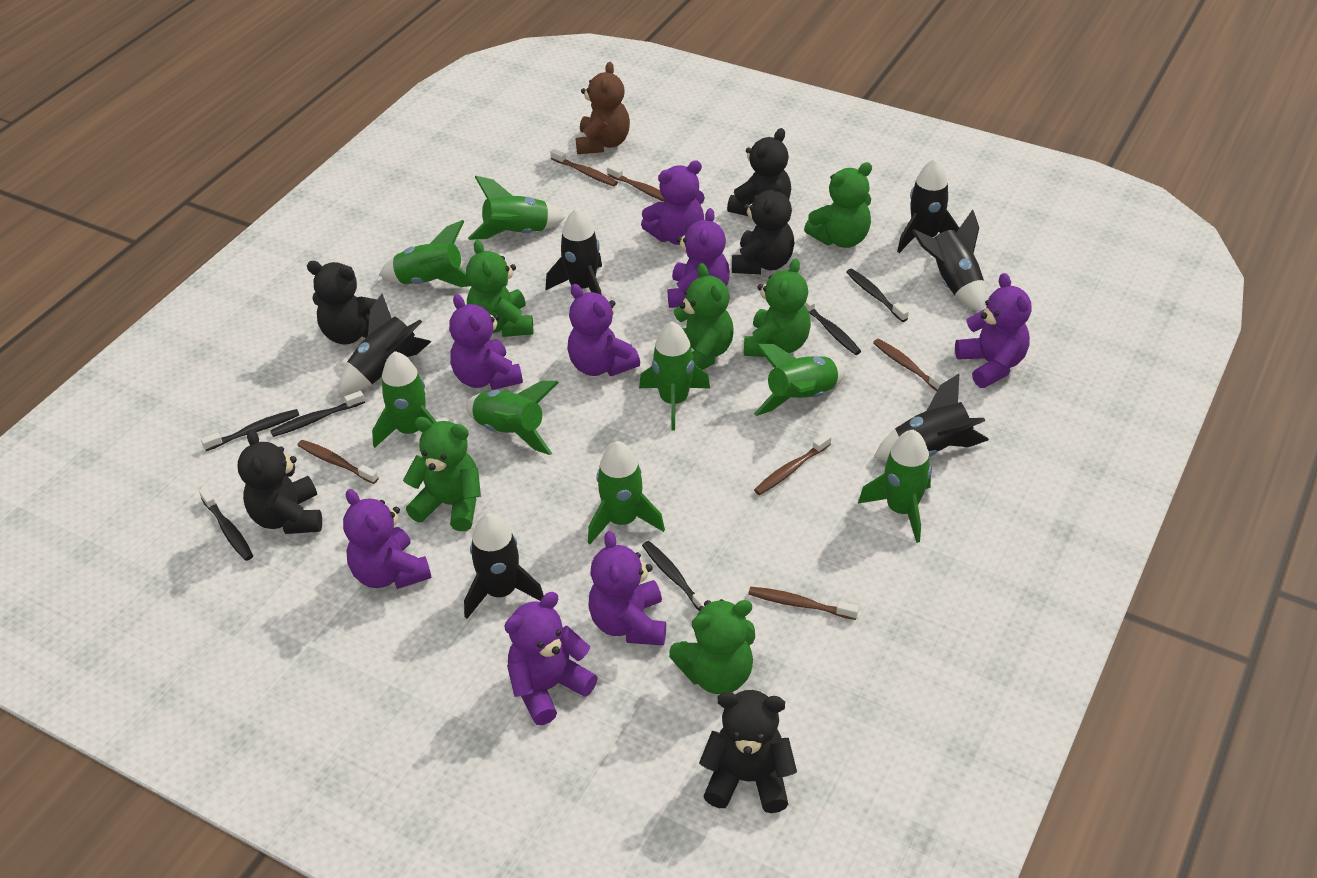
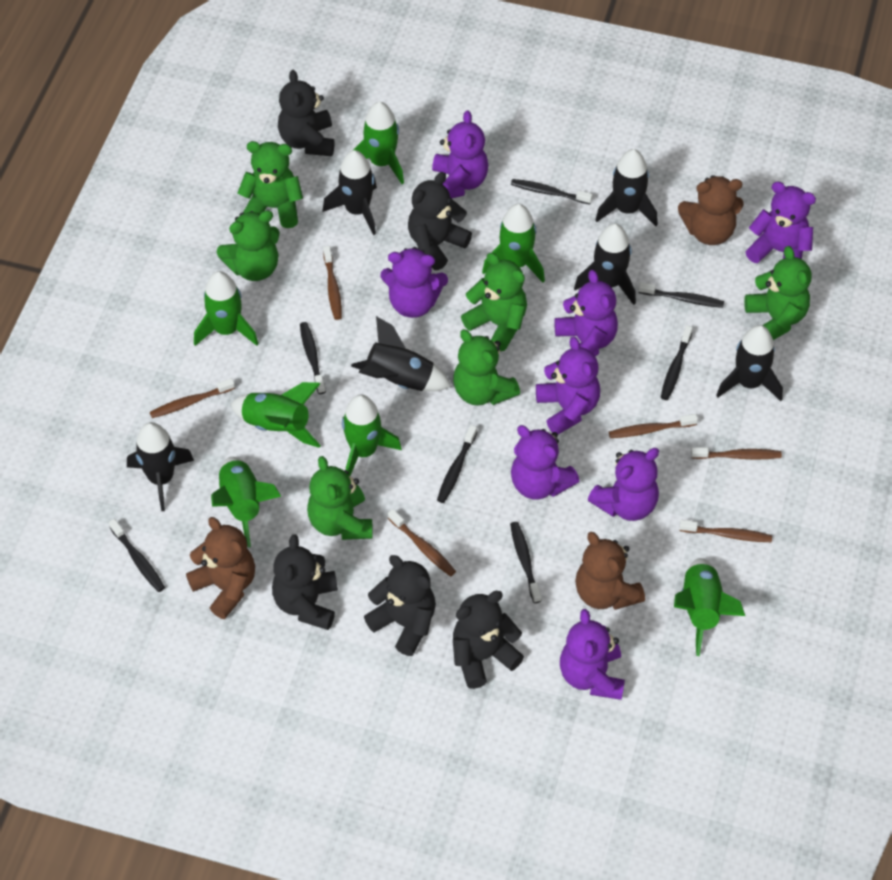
black toothbrush: [199,488,253,561] [201,409,299,451] [270,391,365,437] [642,541,707,610] [804,297,861,355] [846,269,909,322] = 6 -> [109,519,165,592] [300,322,326,394] [437,425,477,503] [510,522,541,603] [511,179,593,204] [638,282,724,308] [661,326,693,400] = 7
brown teddy bear: [576,62,630,154] = 1 -> [186,517,255,619] [575,532,645,610] [678,175,744,245] = 3
green rocket: [372,351,437,448] [379,220,471,287] [466,381,559,455] [468,176,566,240] [588,441,665,544] [639,321,710,431] [754,344,846,416] [858,430,932,543] = 8 -> [194,271,258,346] [211,457,281,548] [231,382,321,448] [342,395,402,476] [352,102,404,184] [482,204,545,283] [674,558,745,656] = 7

